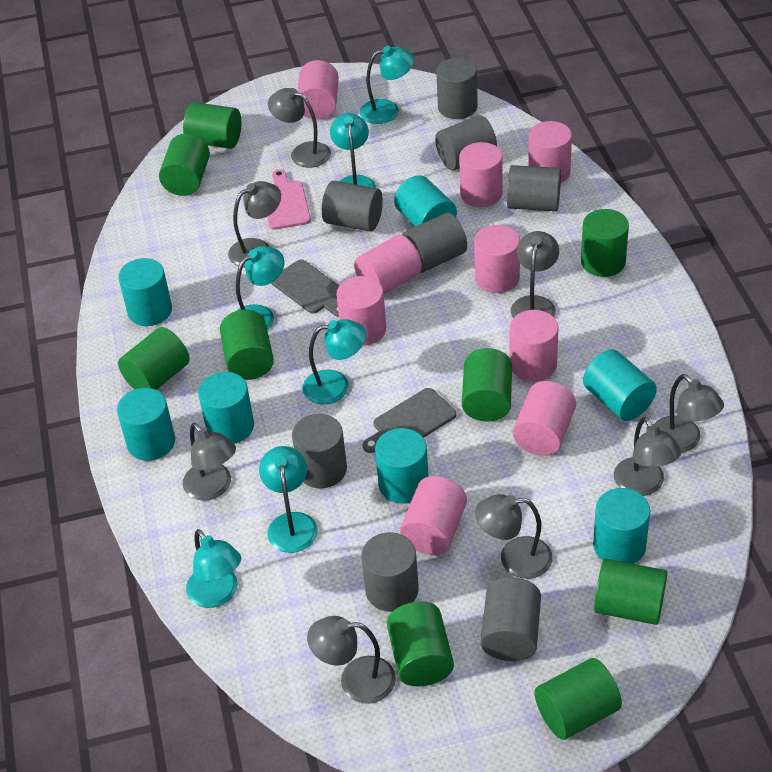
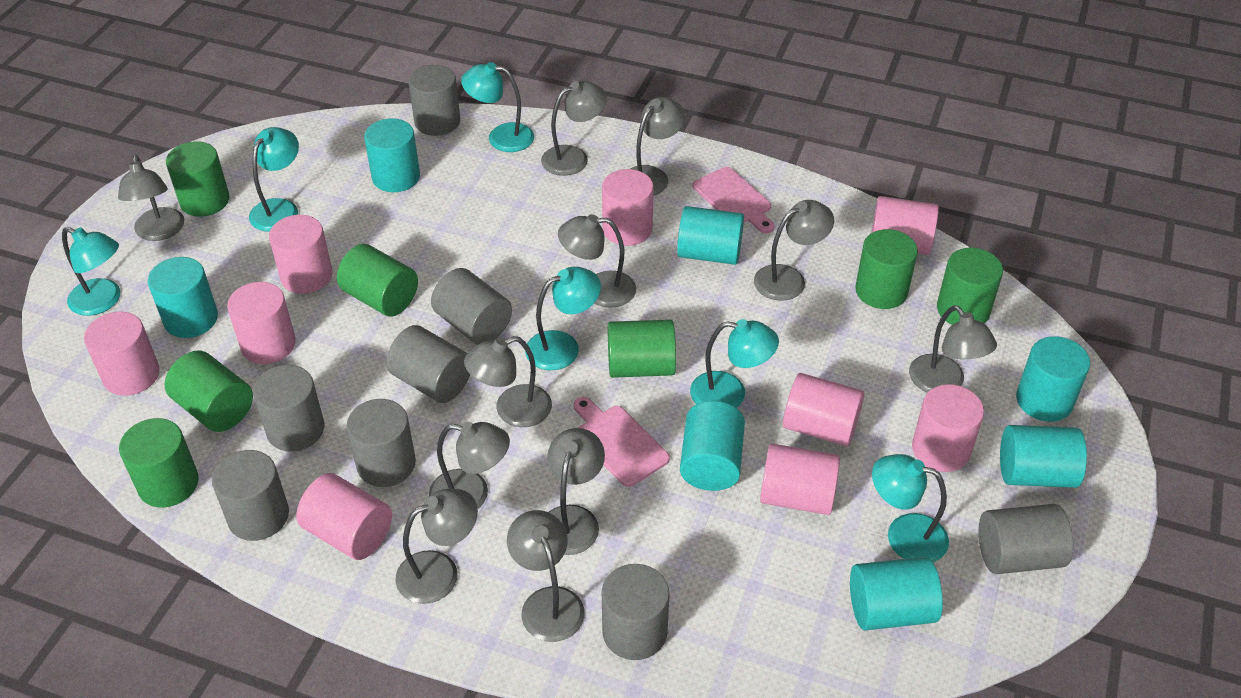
green cylinder: [118,327,190,390] [159,134,210,196] [183,102,241,149] [220,310,274,380] [387,601,454,687] [462,348,512,421] [535,658,622,740] [581,209,629,277] [594,559,667,625] = 9 -> [119,418,199,507] [164,351,253,432] [166,141,230,217] [337,244,418,317] [608,319,676,378] [855,229,918,309] [937,248,1003,325] = 7
grey cutting board: [271,260,340,317] [363,388,456,453] = 2 -> none = 0
grey lamp: [183,423,236,501] [228,181,281,268] [268,88,331,168] [307,616,396,704] [475,494,553,579] [511,231,559,318] [614,417,681,496] [655,374,724,453] = 8 -> [118,155,184,241] [396,489,478,604] [429,422,510,509] [464,336,552,427] [507,510,585,642] [541,81,607,176] [547,428,605,555] [558,214,636,308] [630,97,685,196] [754,200,834,301] [909,305,997,393] = 11
pink cutting board: [267,169,311,230] = 1 -> [574,397,670,487] [692,167,774,233] = 2

